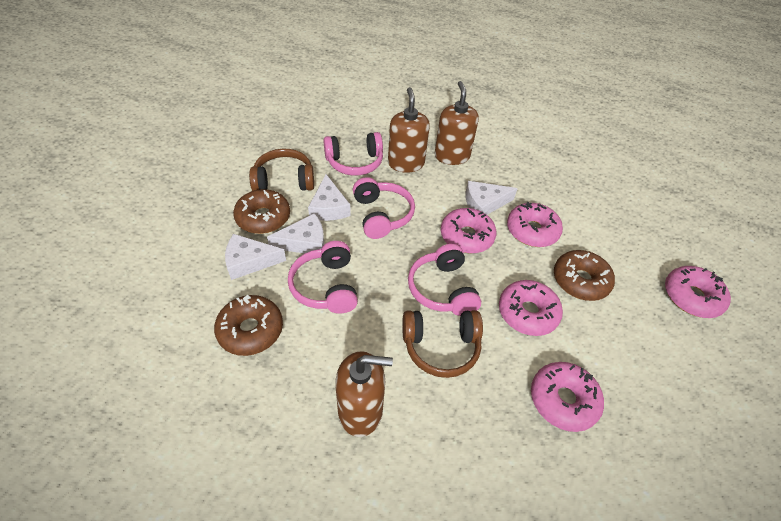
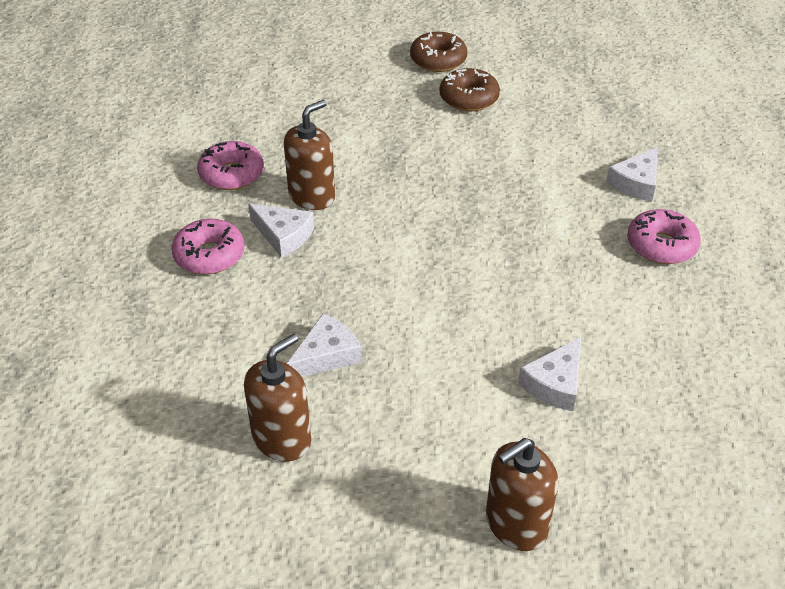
brown donut: [214,295,283,356] [233,189,290,234] [554,250,615,301] = 3 -> [410,32,467,72] [440,68,500,111] = 2
brown headphones: [249,149,314,191] [402,310,483,378] = 2 -> none = 0
pink donut: [441,208,496,253] [499,280,563,336] [507,202,563,247] [531,362,604,432] [665,266,731,318] = 5 -> [172,219,245,274] [197,141,264,190] [627,209,701,264] = 3
pink headphones: [288,241,358,314] [324,132,383,176] [353,177,415,239] [408,244,481,316] = 4 -> none = 0

